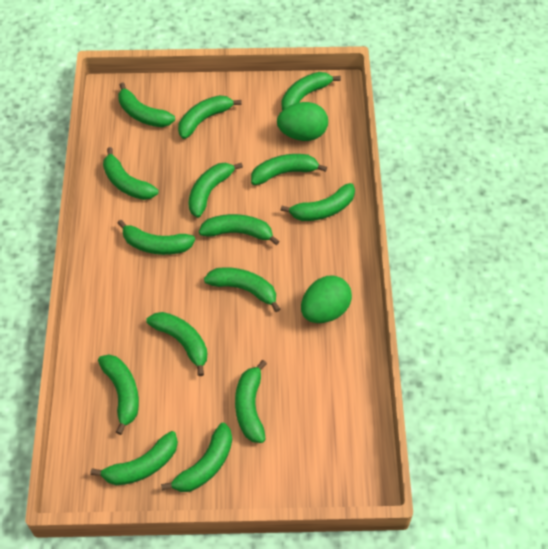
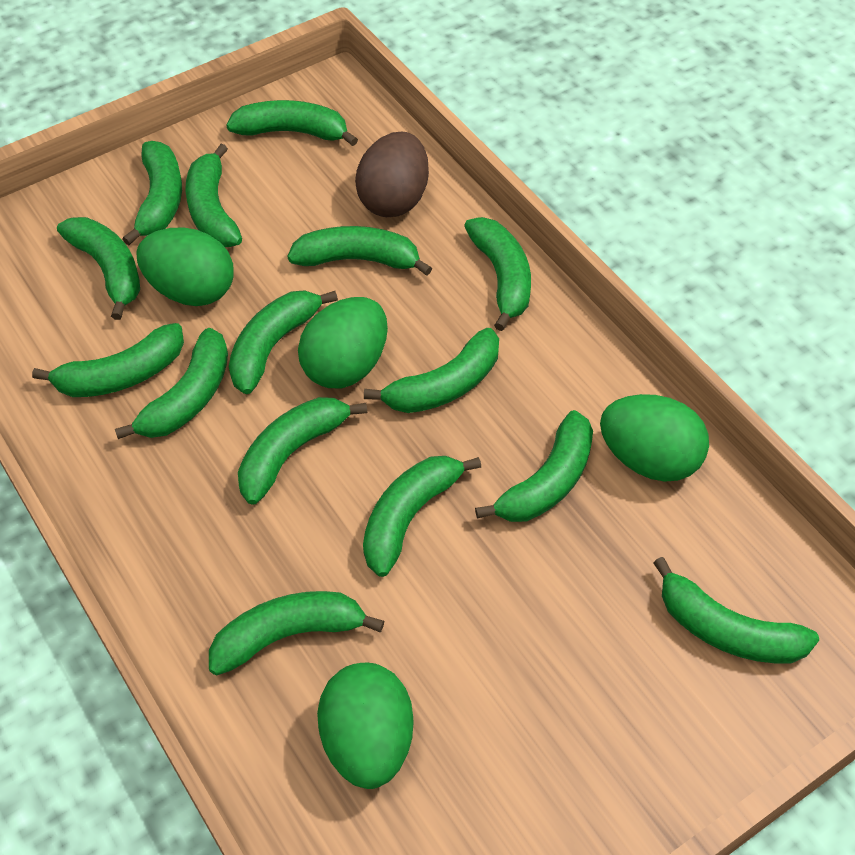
brown egg: none = 0 -> [355,132,429,217] = 1
green egg: [277,102,328,141] [301,275,352,323] = 2 -> [136,227,234,306] [298,297,388,388] [317,663,413,789] [600,394,709,482] = 4

